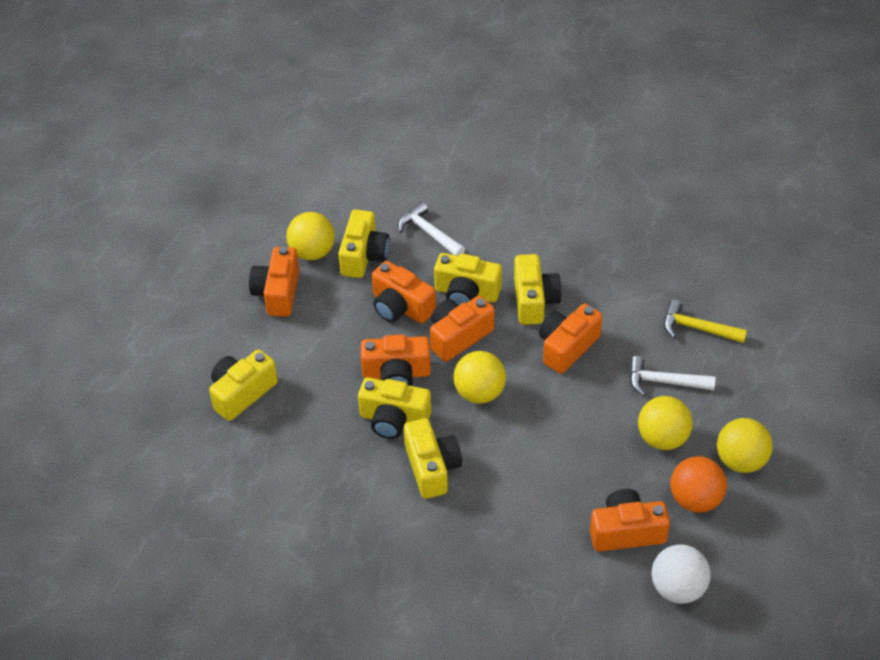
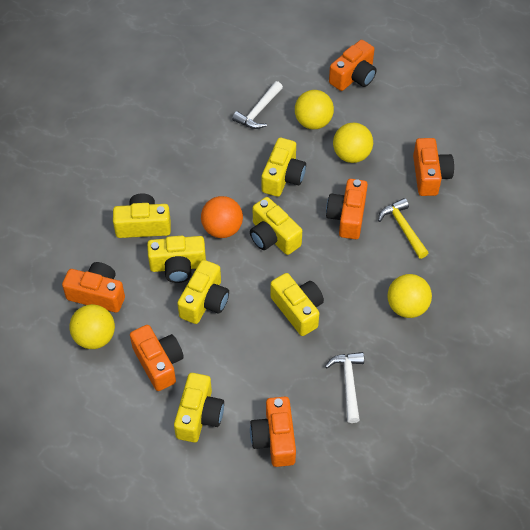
white ball: [651,544,711,604] = 1 -> none = 0
yellow camera: [209,350,278,421] [338,209,390,278] [358,377,431,439] [404,418,462,499] [434,253,502,305] [514,254,562,325] = 6 -> [113,193,171,238] [147,236,206,283] [174,373,224,442] [177,260,229,324] [250,197,302,255] [262,138,306,197] [270,273,324,336] = 7

